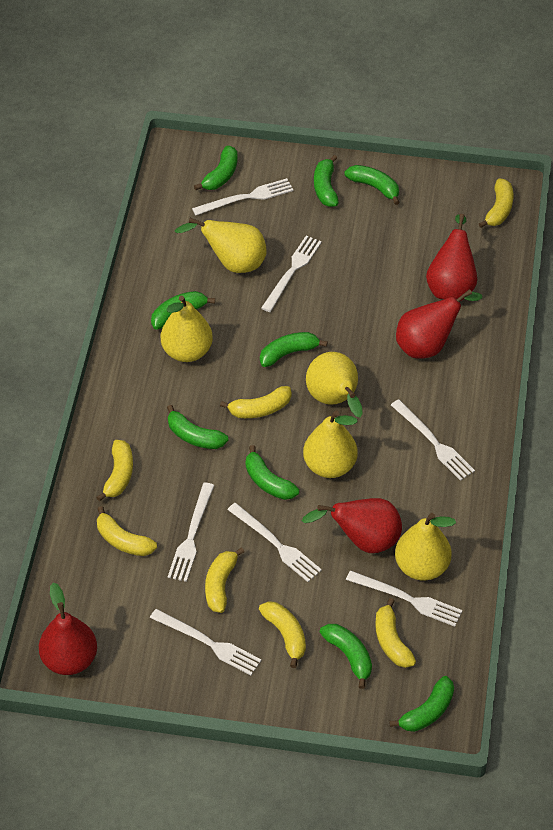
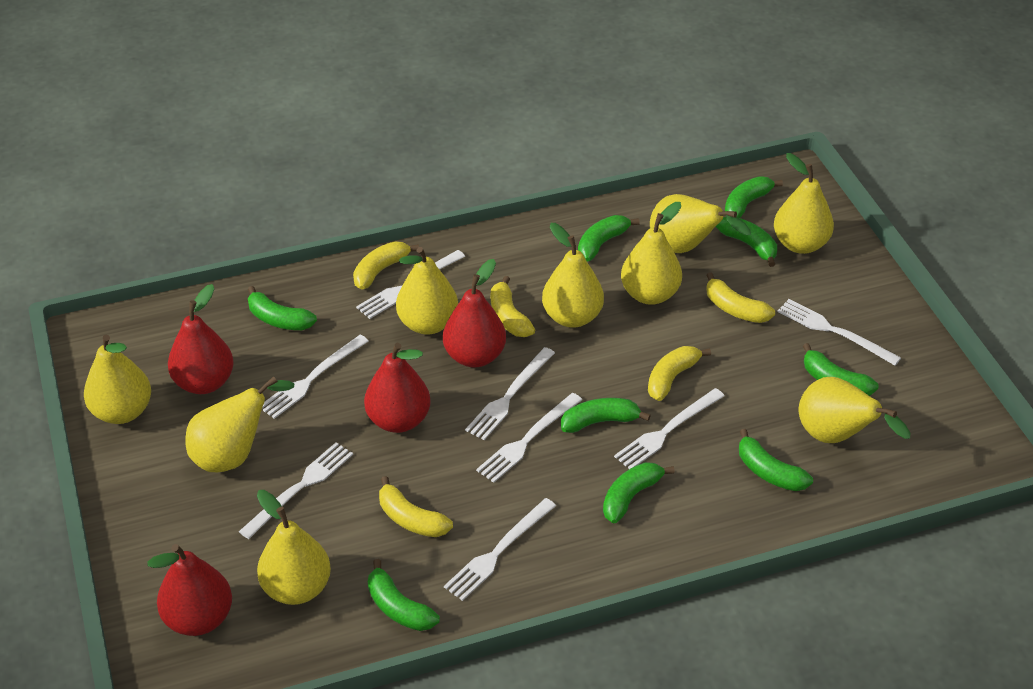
white fork: [150,609,262,675] [168,483,215,582] [192,178,293,216] [227,503,322,582] [261,236,322,312] [346,570,463,627] [391,399,475,481] = 7 -> [239,442,353,539] [262,335,369,419] [356,250,465,319] [444,498,556,601] [465,347,555,440] [476,393,582,483] [614,388,724,469] [777,299,901,365] = 8
yellow banana: [96,440,133,502] [97,506,157,556] [205,547,244,613] [220,386,292,418] [259,601,306,668] [375,598,416,668] [479,179,513,228] = 7 -> [353,241,419,290] [379,476,453,537] [491,276,535,337] [648,346,711,401] [706,272,775,323] = 5
yellow pear: [161,296,213,362] [175,218,267,273] [303,411,357,478] [306,352,363,417] [395,513,456,581] = 5 -> [84,335,151,424] [185,376,295,472] [257,490,331,605] [396,247,458,335] [542,223,604,328] [621,202,682,305] [650,194,751,253] [774,153,834,254] [799,377,910,443] = 9

